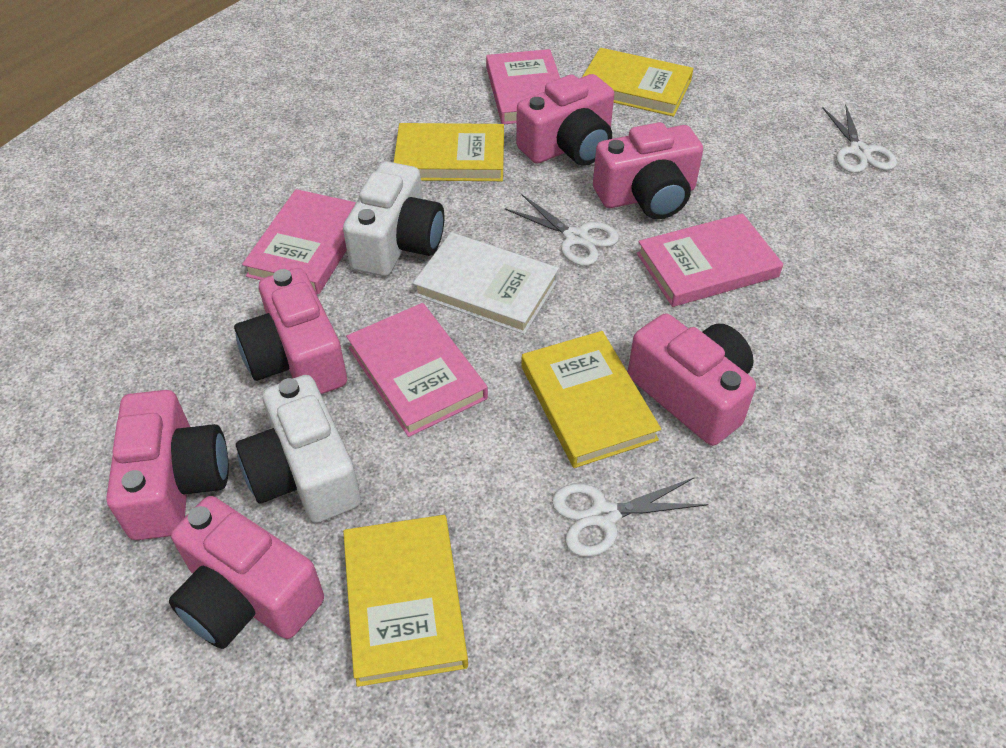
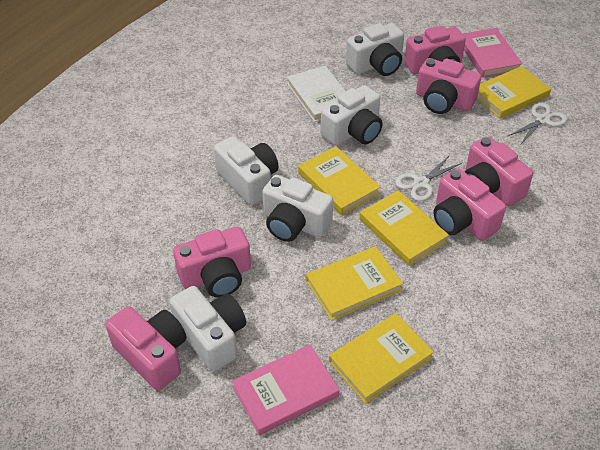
pink book: [242,189,356,294] [346,303,488,437] [486,49,560,124] [637,213,783,307] = 4 -> [232,345,339,435] [463,28,523,78] = 2
white camera: [236,375,361,523] [343,161,444,277] = 2 -> [170,286,246,372] [214,136,279,205] [262,175,333,242] [321,85,383,146] [346,23,404,76] = 5
white scissors: [505,194,619,266] [552,477,708,557] [822,104,897,173] = 3 -> [395,155,462,201] [507,103,567,145] = 2
yellow book: [343,515,468,687] [394,123,504,181] [521,331,661,468] [582,48,693,117] = 4 -> [298,146,381,215] [306,246,403,321] [329,313,434,404] [360,190,449,266] [477,66,551,119] = 5

